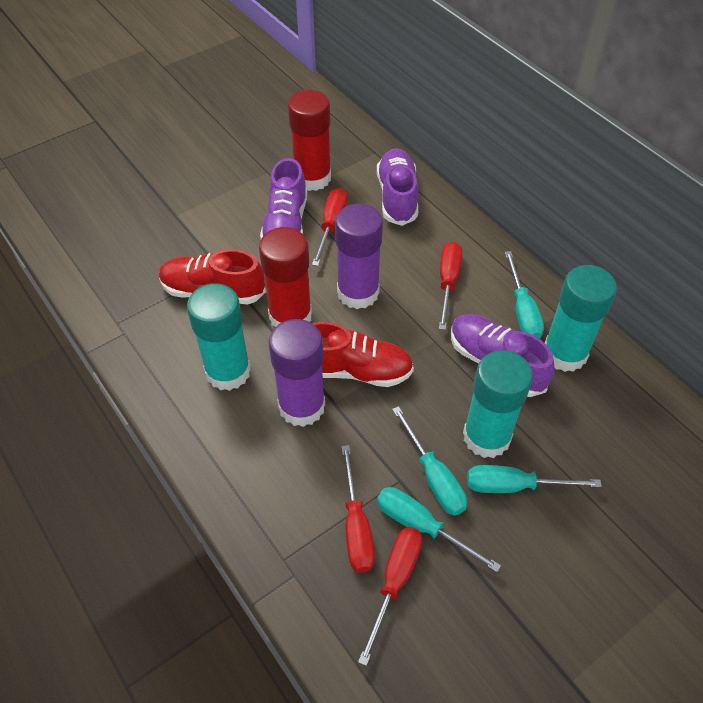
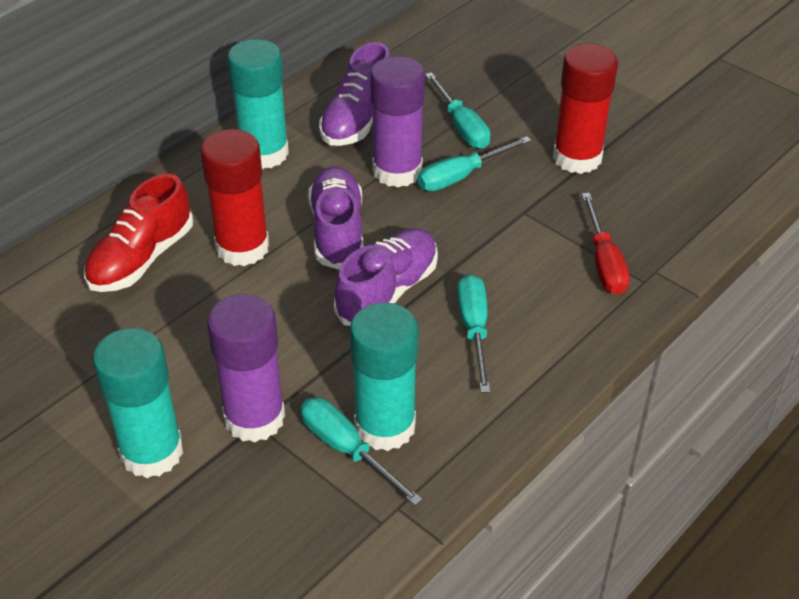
red screwdriver: [312,188,347,266] [342,445,375,573] [358,527,422,666] [439,242,462,330] = 4 -> [582,193,630,295] = 1
red shoe: [159,249,266,304] [312,322,414,387] = 2 -> [84,174,193,292] = 1

